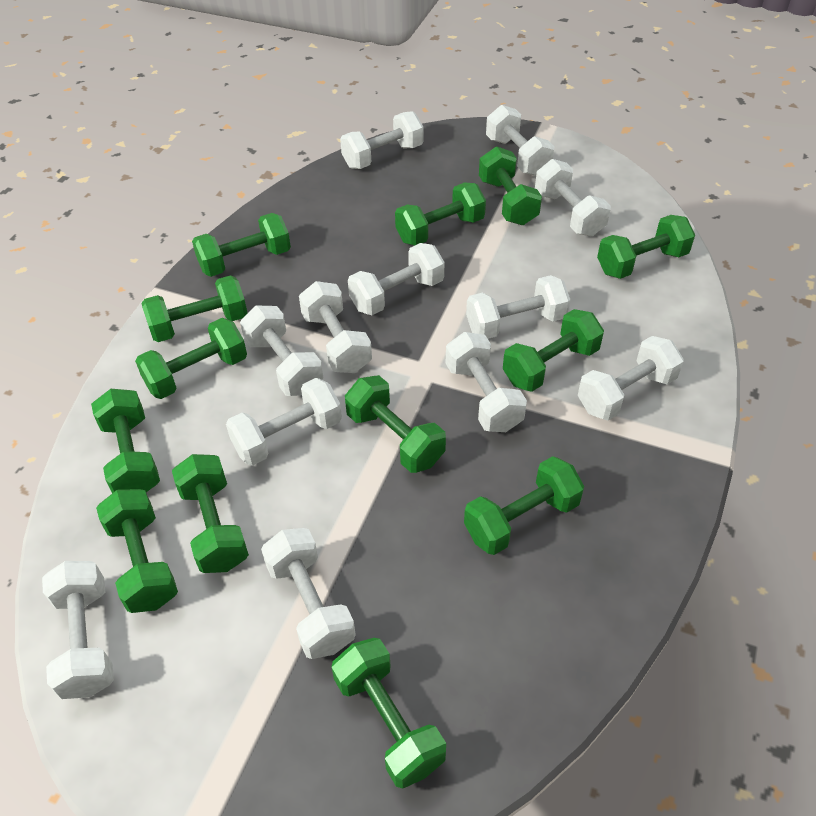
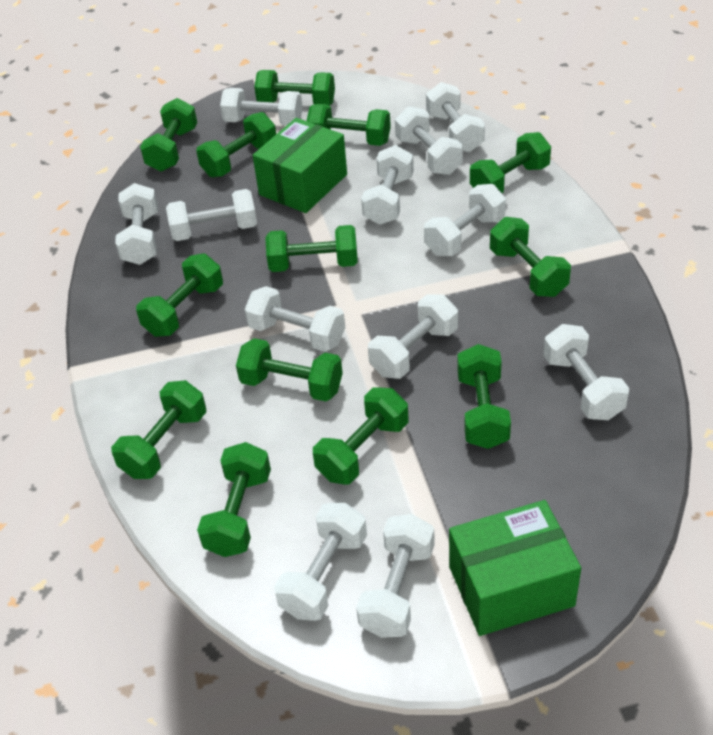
green box: none = 0 -> [253,118,347,213] [449,500,581,636] = 2

